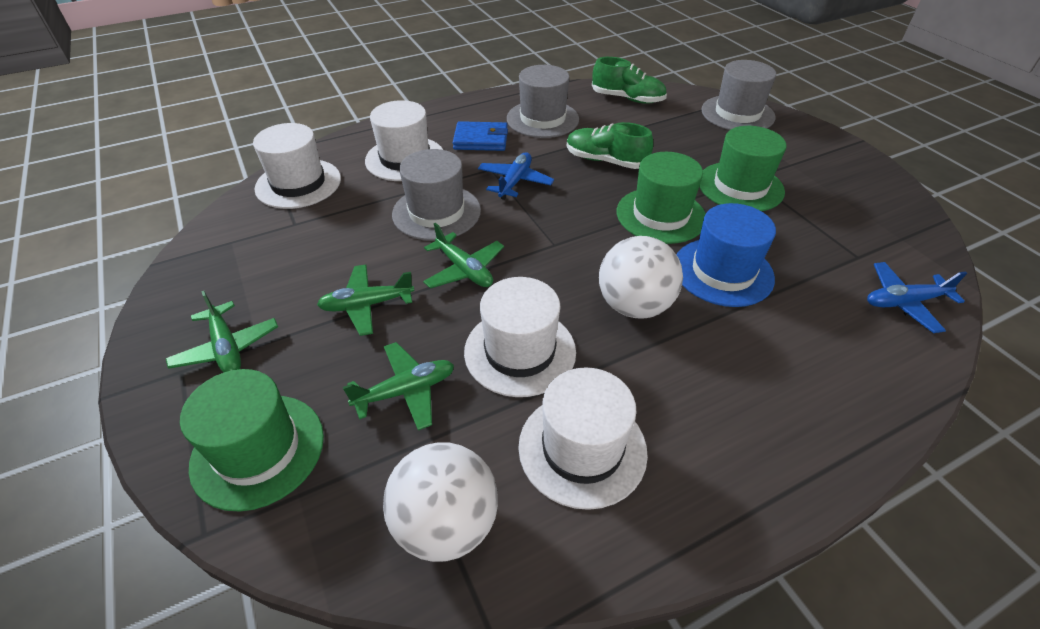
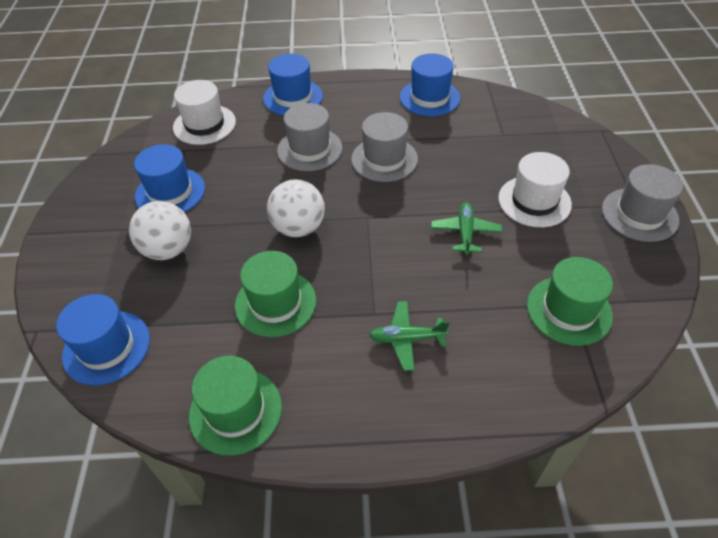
blue hat: [677,203,776,307] = 1 -> [56,294,150,386] [134,144,205,212] [263,54,323,115] [400,53,460,116] = 4
blue plane: [478,153,554,200] [867,262,967,333] = 2 -> none = 0
blue wallet: [453,121,508,151] = 1 -> none = 0
green plane: [166,291,278,373] [317,264,414,336] [343,342,454,430] [423,223,504,288] = 4 -> [369,301,450,371] [431,202,502,255] = 2
green shoe: [567,122,653,169] [592,57,667,104] = 2 -> none = 0
white hat: [253,123,341,209] [365,100,443,181] [464,277,576,397] [518,367,648,510] = 4 -> [173,80,236,145] [498,152,572,227] = 2

